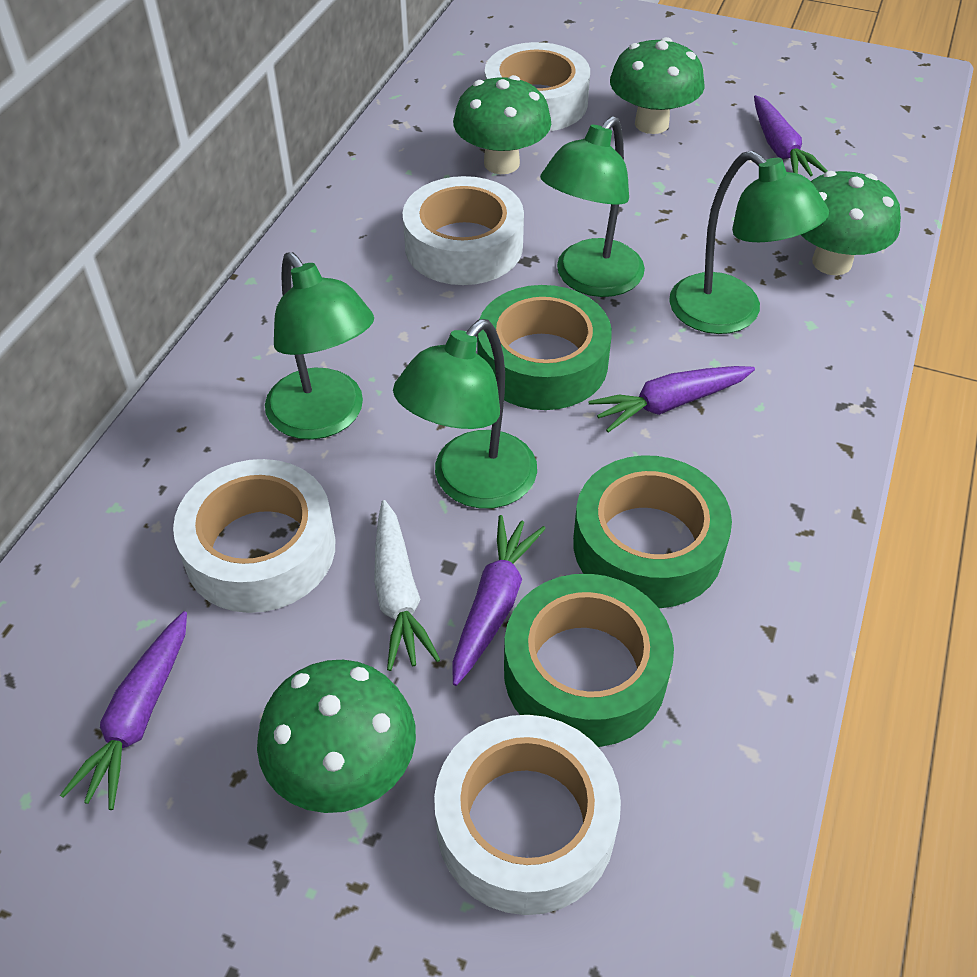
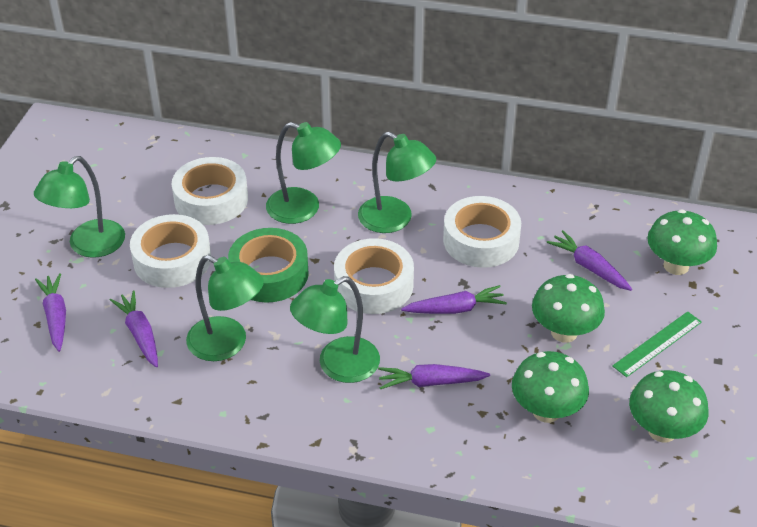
green lamp: [265,252,374,440] [393,319,537,509] [540,116,645,297] [669,151,829,334] = 4 -> [34,156,125,258] [186,255,264,361] [266,122,341,224] [290,276,380,383] [358,132,436,233] = 5
green ruler: none = 0 -> [613,311,702,377] = 1
green tape: [477,285,612,410] [504,574,674,747] [573,455,732,608] = 3 -> [228,228,309,303] = 1
purple carrot: [60,611,187,810] [452,515,546,686] [588,366,755,432] [754,95,827,177] = 4 -> [35,273,66,352] [110,291,158,367] [378,364,490,389] [401,285,507,314] [547,230,632,291] = 5
white carrot: [374,500,440,671] = 1 -> none = 0

